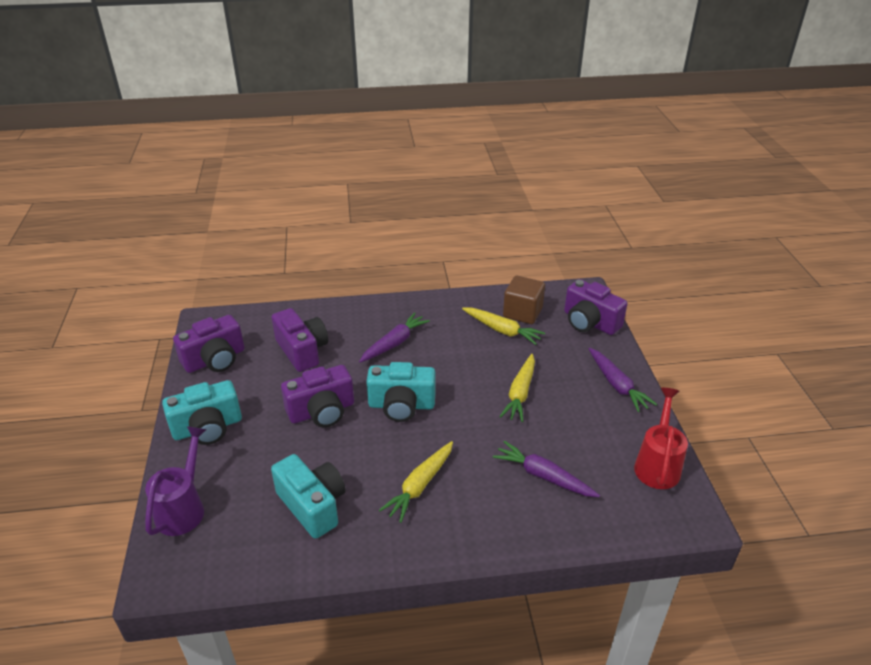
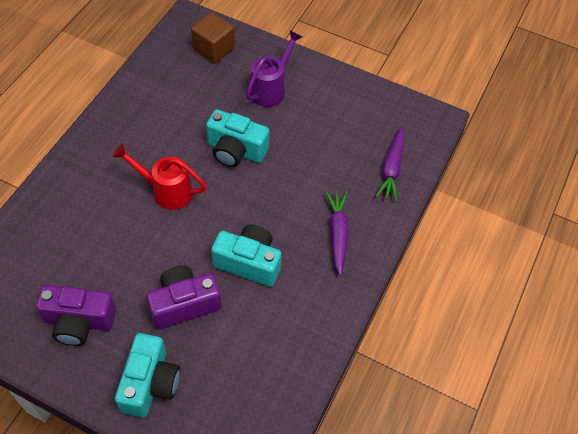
purple camera: [173,315,245,373] [272,308,328,372] [281,365,354,427] [564,279,627,335] = 4 -> [36,285,116,346] [147,265,221,329] = 2
purple carrot: [359,312,430,363] [493,441,600,497] [589,348,657,412] = 3 -> [326,191,349,276] [375,126,405,202] = 2
yellow carrot: [379,441,453,523] [462,308,545,345] [499,354,535,422] = 3 -> none = 0

